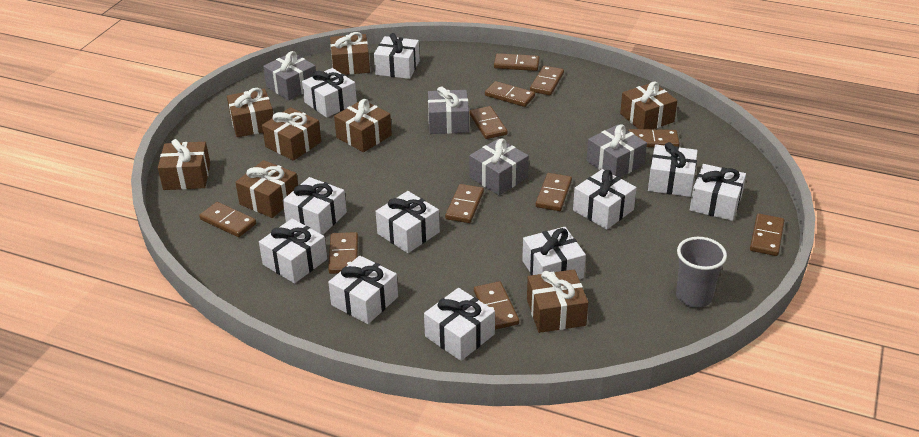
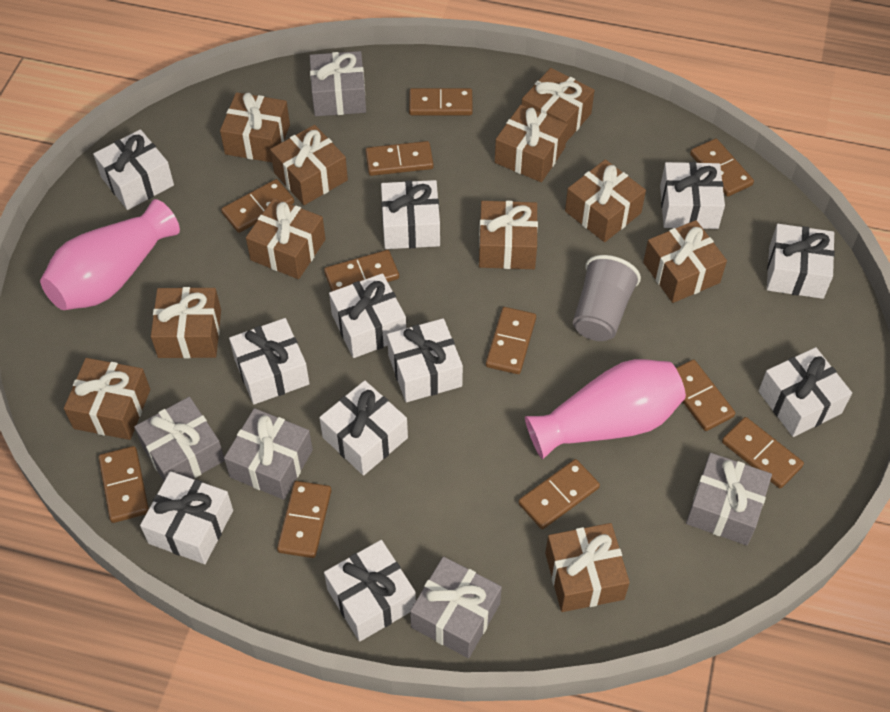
brown gift: [158,139,210,190] [227,88,273,137] [235,160,298,218] [262,107,321,161] [330,32,370,75] [334,99,392,152] [527,269,588,333] [620,81,677,129] = 8 -> [64,358,150,440] [151,287,221,358] [220,92,290,162] [246,198,325,279] [270,125,348,205] [479,201,538,269] [495,105,568,182] [522,68,595,142] [545,523,630,612] [565,159,646,242] [643,220,727,303] = 11
grey gift: [263,51,316,101] [428,86,469,134] [469,138,529,195] [586,124,647,177] = 4 -> [134,397,225,481] [224,408,313,500] [310,51,366,116] [410,557,502,658] [686,453,772,545] = 5
pink vase: none = 0 -> [40,199,180,310] [525,359,686,459] = 2

